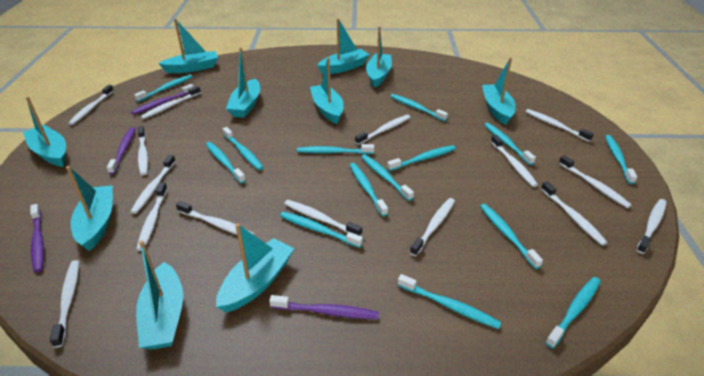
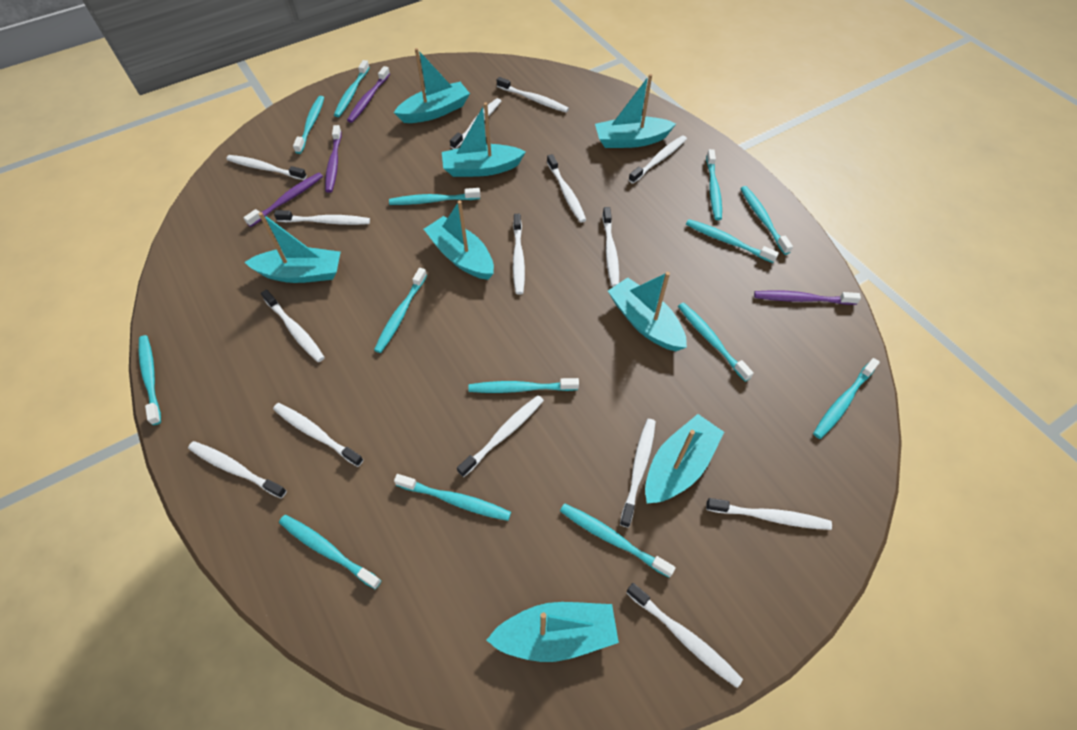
turquoise boat: [23,97,66,167] [66,166,113,251] [136,241,183,350] [158,18,218,73] [216,223,294,312] [226,47,260,118] [310,57,344,124] [317,18,370,74] [366,26,392,88] [482,58,516,125] = 10 -> [245,212,341,283] [394,48,470,123] [424,200,494,280] [442,102,526,177] [486,602,619,662] [595,74,676,148] [608,272,687,351] [645,414,724,504] = 8

